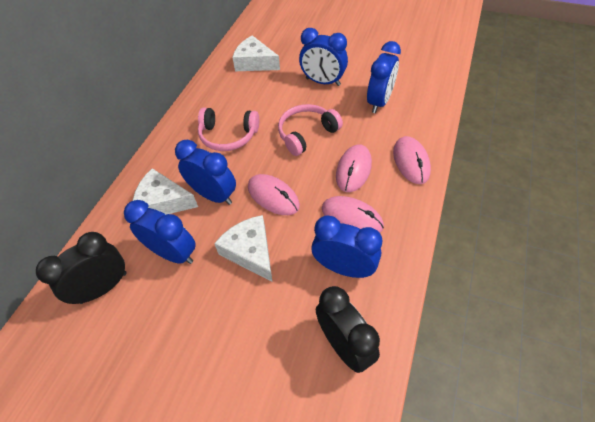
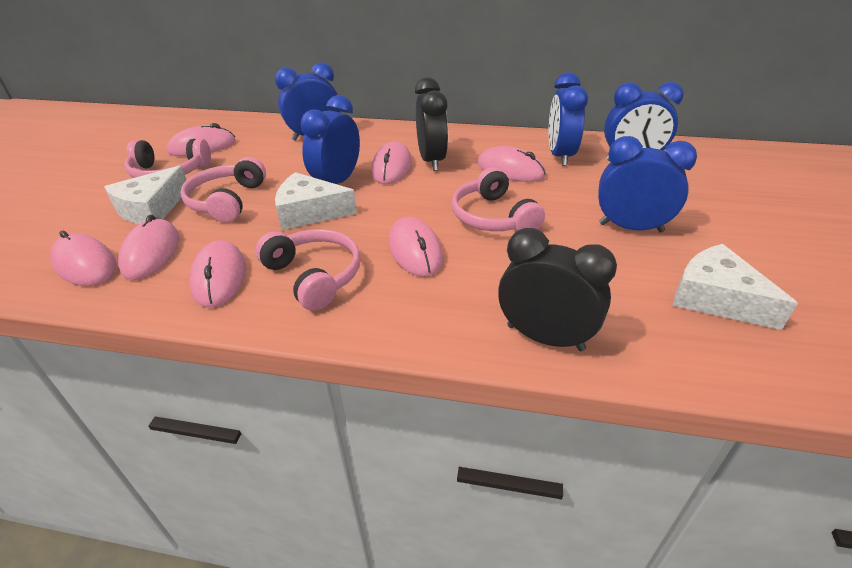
pink headphones: [198,107,259,151] [278,104,343,156] = 2 -> [125,138,211,178] [180,157,266,223] [255,229,361,311] [452,167,545,232] = 4
pink mouse: [248,174,300,215] [322,196,384,233] [336,144,372,192] [393,136,431,184] = 4 -> [50,231,117,286] [118,215,179,280] [167,123,236,156] [189,240,246,307] [371,141,412,184] [389,217,443,277] [477,146,546,182] = 7

